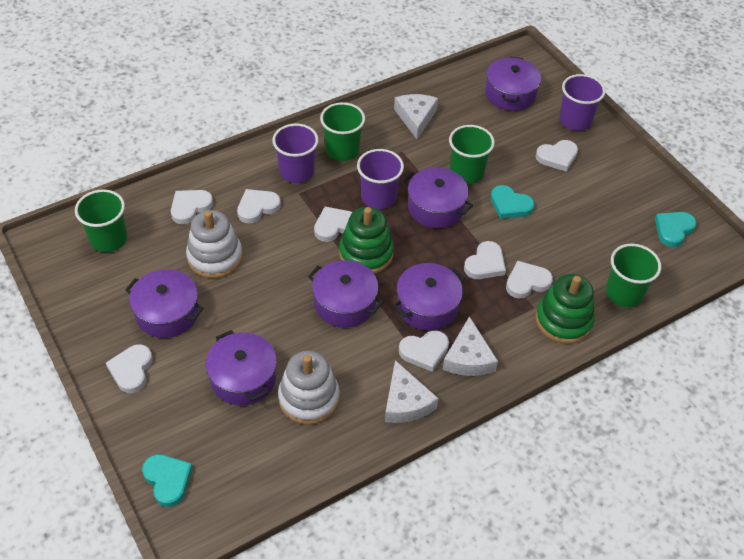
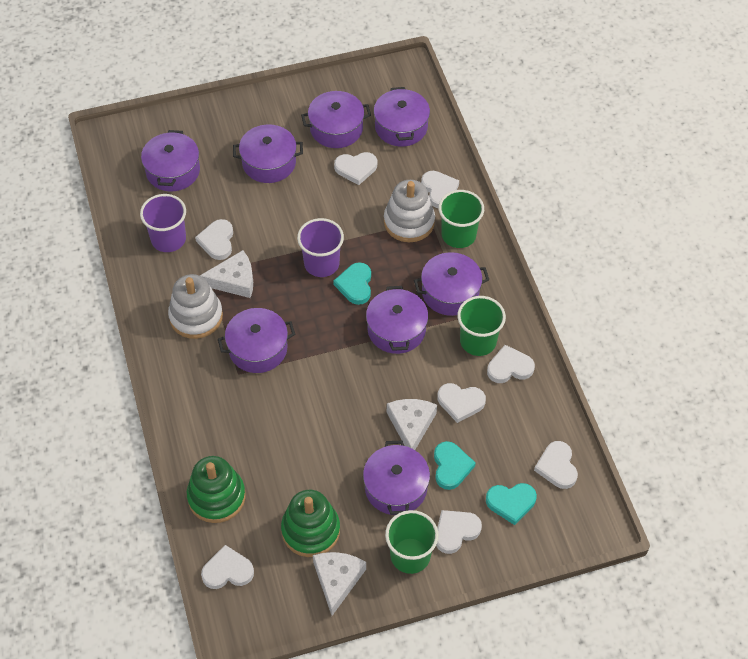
green cup: [75,189,127,252] [320,102,365,161] [449,125,495,184] [606,244,661,307] = 4 -> [385,510,439,574] [439,190,484,248] [457,296,506,356] = 3
purple cup: [272,123,319,183] [357,149,404,209] [559,74,605,131] = 3 -> [140,194,186,252] [297,218,344,277] = 2
purple pot: [125,269,203,338] [206,330,277,406] [308,260,383,328] [393,263,465,331] [403,168,473,228] [485,56,541,111] = 6 -> [141,130,200,191] [218,308,295,373] [233,125,303,183] [301,91,371,148] [363,441,430,515] [366,286,428,354] [374,87,430,146] [414,252,489,316] = 8

